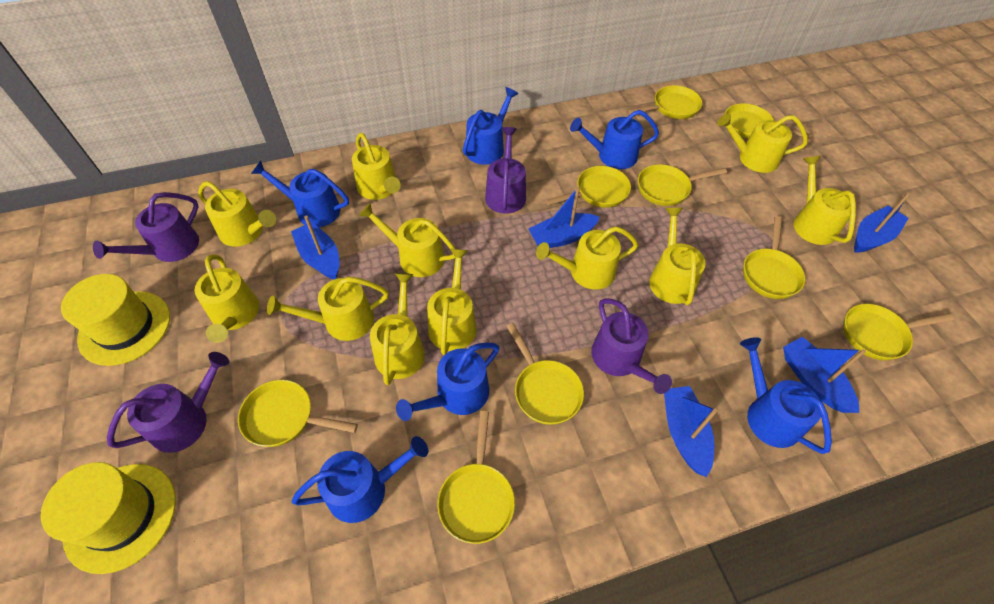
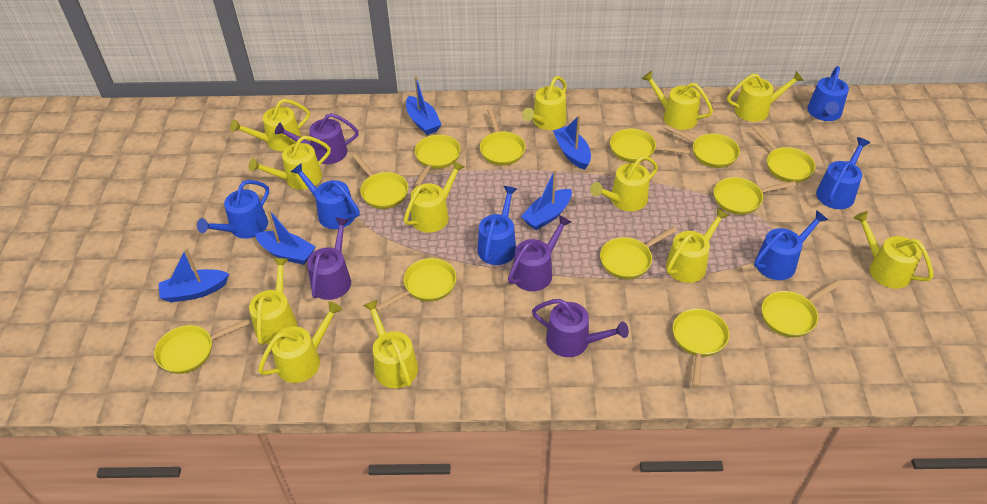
yellow hat: [40,462,176,574] [61,274,170,366] = 2 -> none = 0
yellow pan: [238,380,358,447] [437,411,515,544] [506,323,584,425] [546,166,631,208] [628,85,702,119] [638,164,727,206] [725,103,812,139] [743,216,805,299] [843,304,954,361] = 9 -> [154,318,251,374] [352,153,408,209] [376,258,456,311] [414,135,461,186] [480,108,526,165] [600,226,677,279] [610,129,690,162] [664,125,740,168] [673,309,729,387] [714,177,796,215] [753,126,815,183] [762,280,841,337] = 12
yellow watering can: [195,254,259,343] [198,181,276,247] [267,277,389,341] [352,133,401,200] [359,203,456,277] [370,273,425,385] [427,249,477,355] [536,226,638,290] [649,208,706,305] [717,113,808,173] [794,156,856,245] = 11 -> [230,99,310,151] [249,136,331,190] [249,258,297,345] [258,301,342,383] [363,300,418,388] [404,161,464,233] [522,76,567,130] [590,156,658,211] [642,71,713,130] [666,208,729,283] [727,71,804,122] [853,211,933,289] = 12

